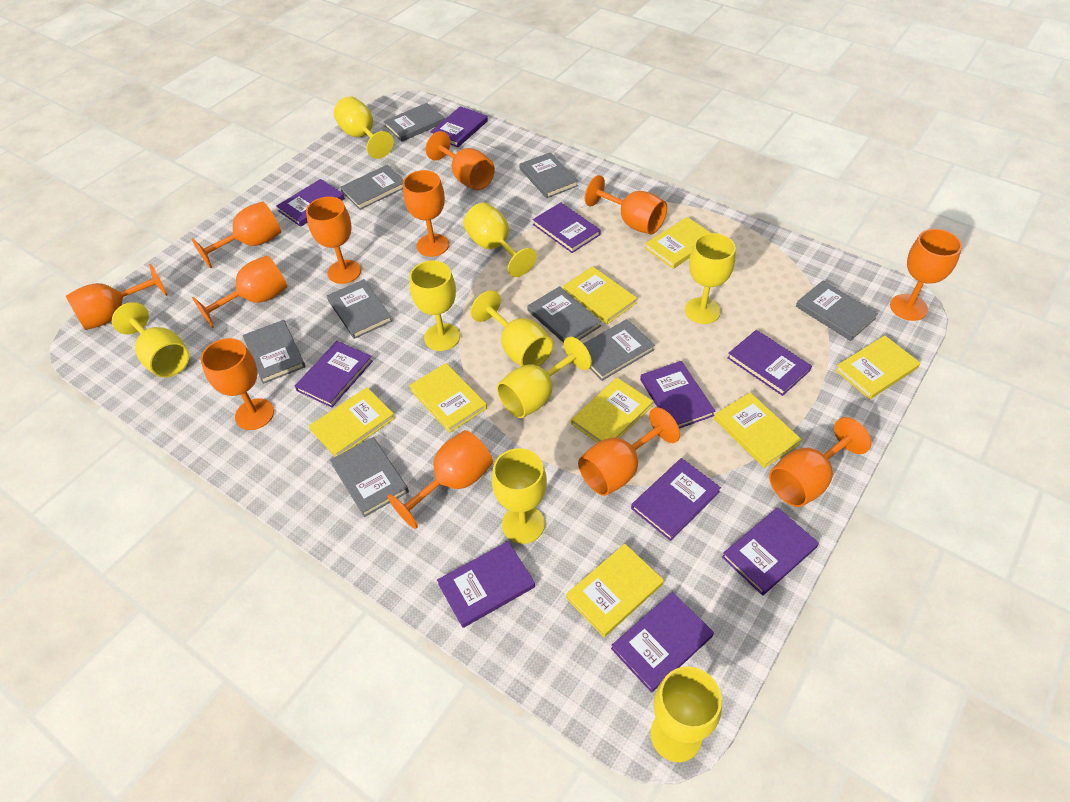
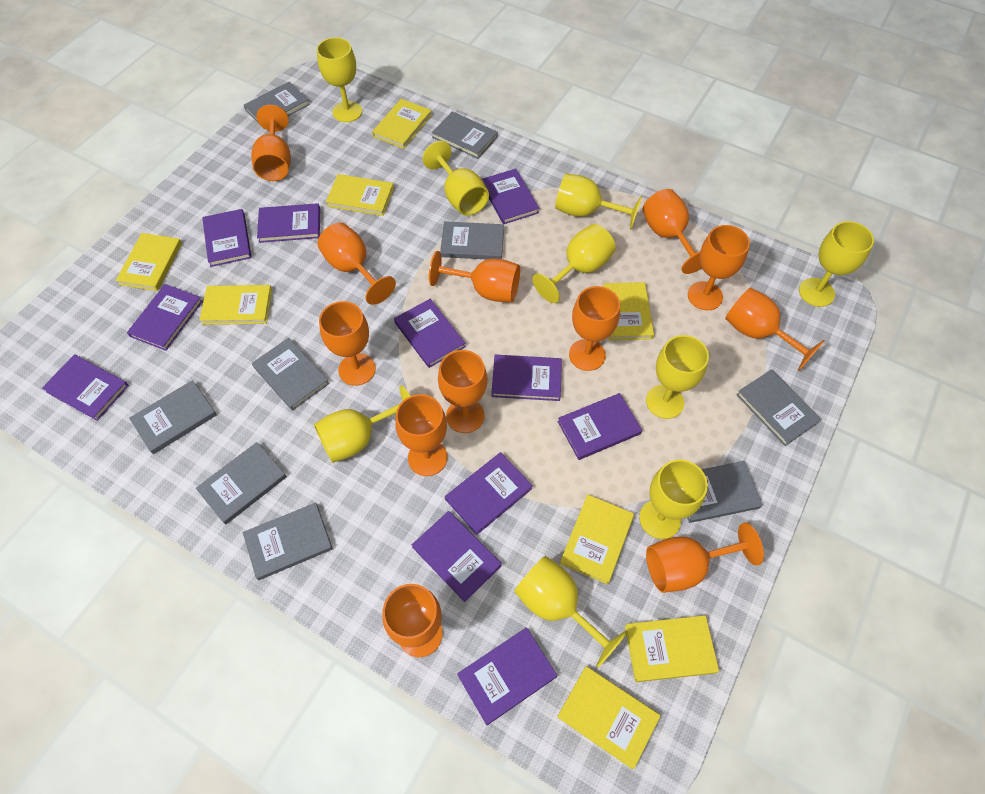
purple book: [277,179,345,227] [295,341,373,408] [430,106,488,147] [437,541,535,628] [533,202,601,253] [611,592,714,693] [631,458,721,541] [640,361,715,429] [722,507,819,596] [727,330,812,396] = 10 -> [42,354,129,421] [127,284,203,351] [202,209,252,267] [257,203,320,243] [394,299,466,368] [412,511,502,602] [445,452,533,535] [457,627,557,725] [482,169,539,224] [492,355,562,401] [557,393,642,460] = 11

